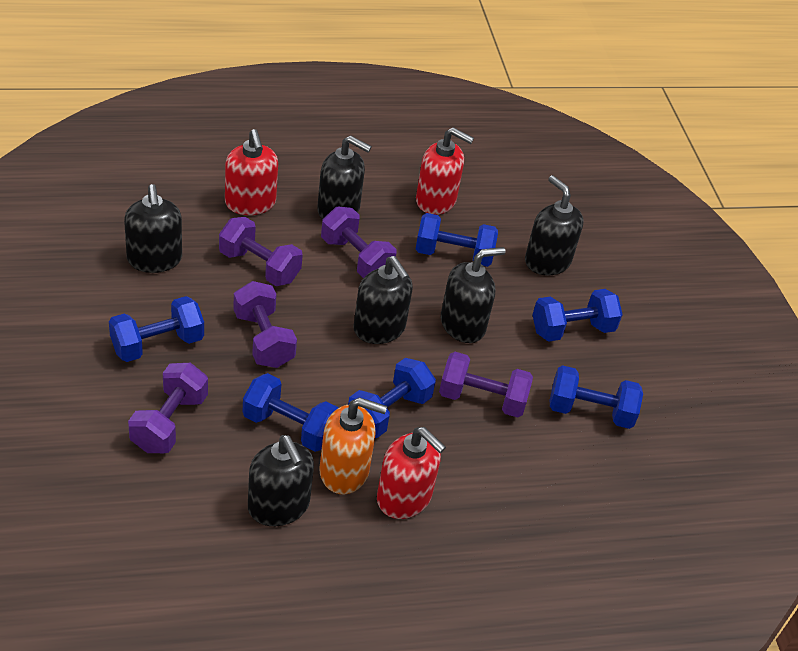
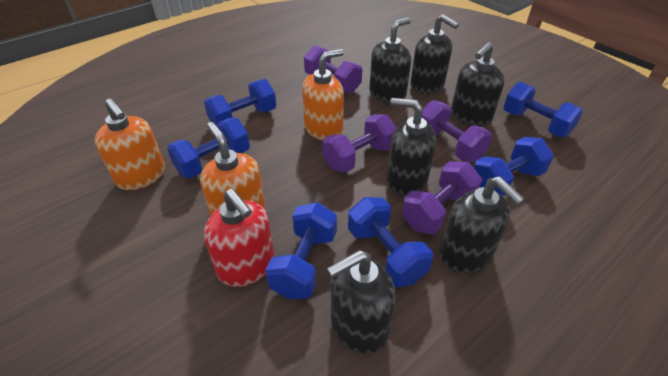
orange soap dispenser: [319,397,387,495] = 1 -> [95,99,165,190] [200,122,265,216] [302,49,344,140] = 3
purple dumbbell: [128,363,208,453] [219,217,303,286] [233,281,297,368] [321,206,396,278] [439,352,533,418] = 5 -> [304,45,362,93] [322,114,396,173] [402,161,482,235] [422,100,492,162] = 4
red soap dispenser: [225,129,278,215] [377,427,446,519] [416,127,474,215] = 3 -> [204,189,274,287] = 1

